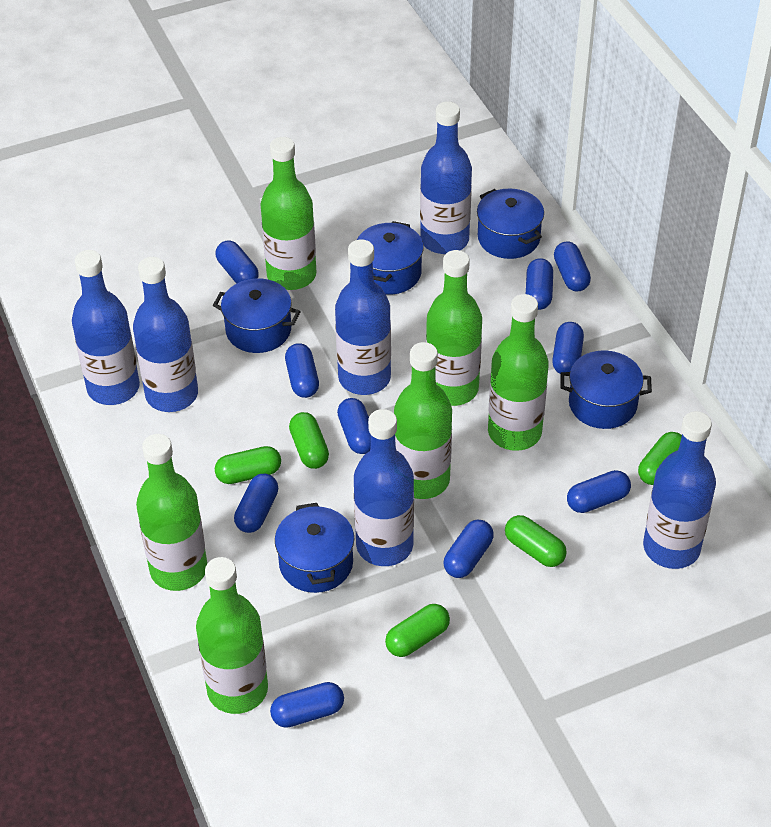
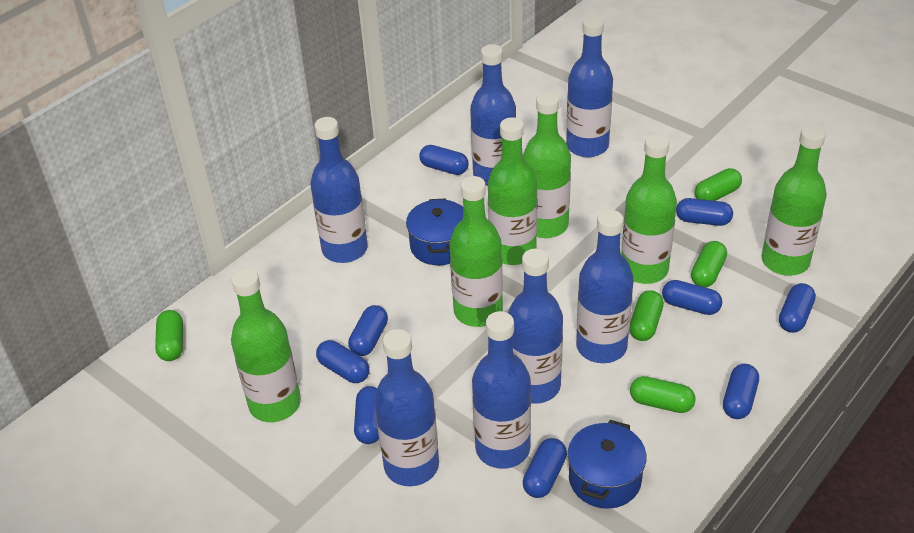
blue bottle: [72,250,140,405] [133,257,198,412] [335,239,391,395] [354,409,414,566] [420,101,472,254] [643,411,716,569] = 6 -> [310,117,368,263] [374,329,439,486] [470,44,516,186] [472,311,531,469] [508,249,563,404] [566,16,613,158] [576,210,634,363] = 7
blue capsule: [216,240,259,283] [234,474,278,533] [270,682,344,728] [285,343,319,398] [337,398,371,454] [444,520,494,578] [526,258,553,310] [552,322,584,374] [554,241,591,291] [567,470,631,513] = 10 -> [316,340,369,383] [348,305,388,356] [354,386,379,444] [419,145,469,175] [523,438,567,498] [662,280,722,315] [676,198,733,226] [723,364,759,419] [779,283,816,333] = 9
blue pot: [213,278,301,353] [275,503,354,593] [357,221,424,295] [477,189,544,259] [560,350,652,429] = 5 -> [406,198,463,265] [568,420,647,509] = 2

